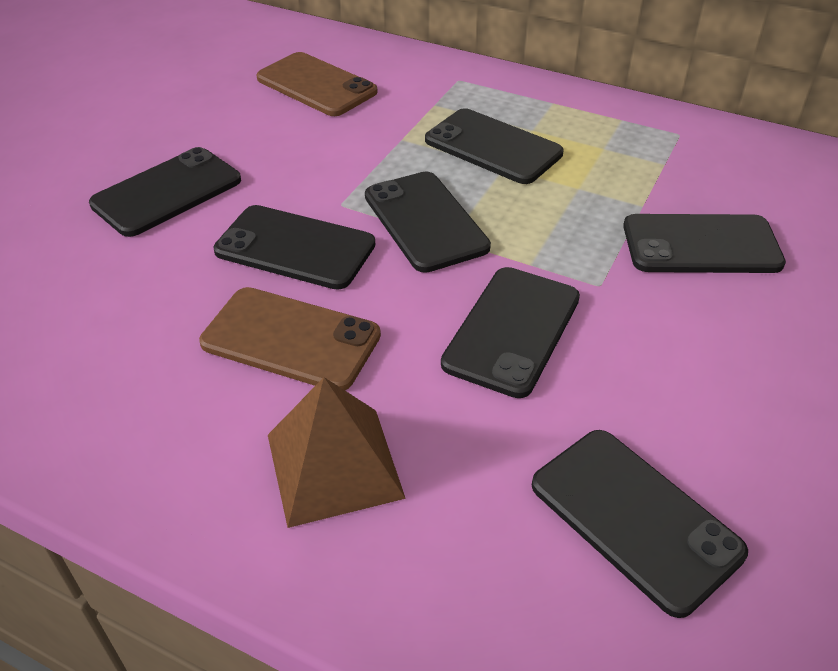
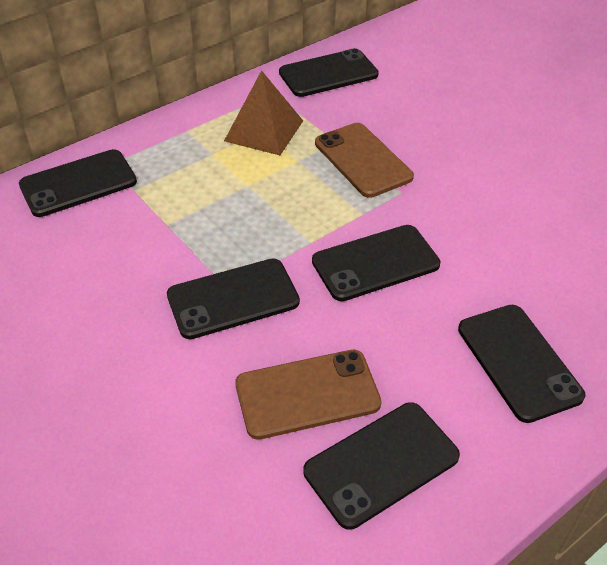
black phone: [89,147,241,237] [214,205,375,290] [365,171,491,273] [425,108,564,184] [441,267,580,398] [532,430,748,618] [623,214,786,273] = 7 -> [19,149,137,217] [167,259,300,339] [279,48,379,97] [303,402,460,530] [312,225,440,301] [458,305,585,423] = 6

